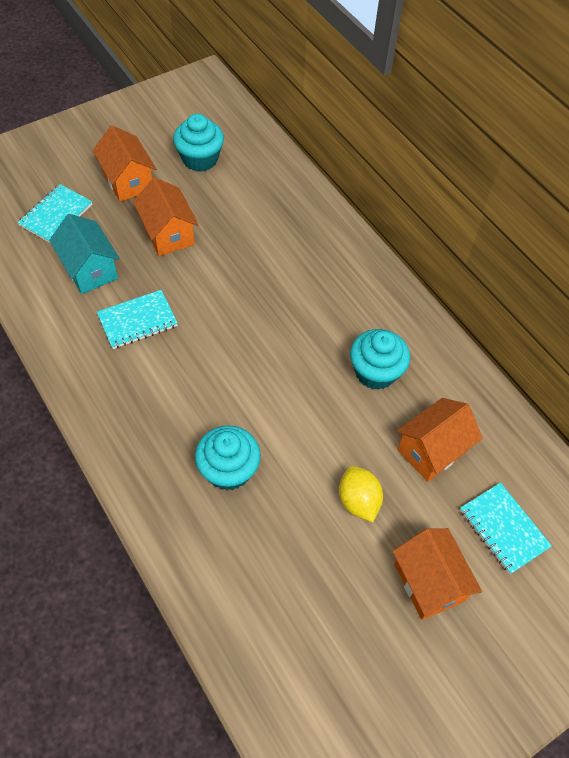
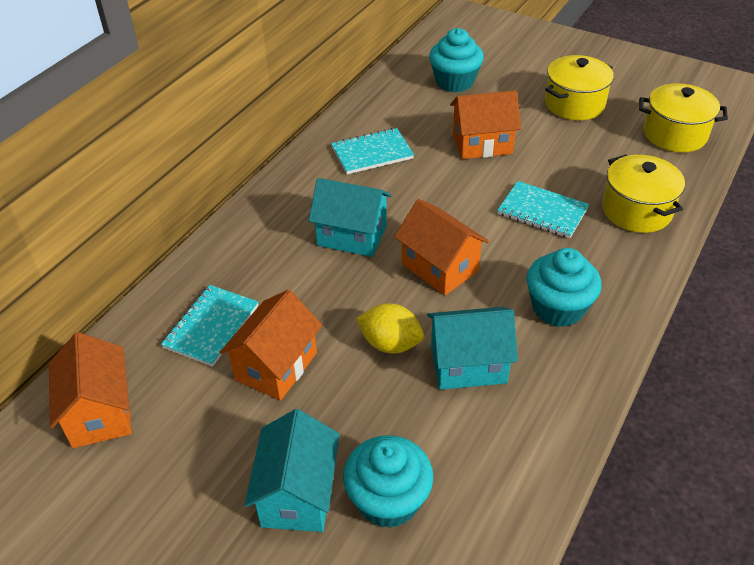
turquoise house: [49,214,120,294] = 1 -> [245,409,340,532] [309,178,392,257] [427,307,518,390] = 3
yellow pot: none = 0 -> [545,55,614,120] [602,154,685,233] [639,83,728,152] = 3

